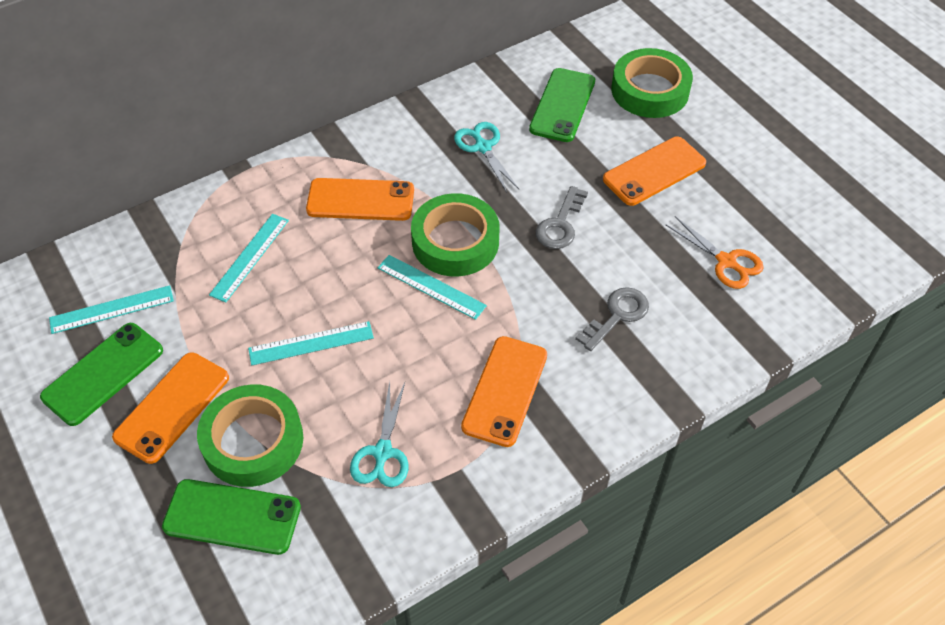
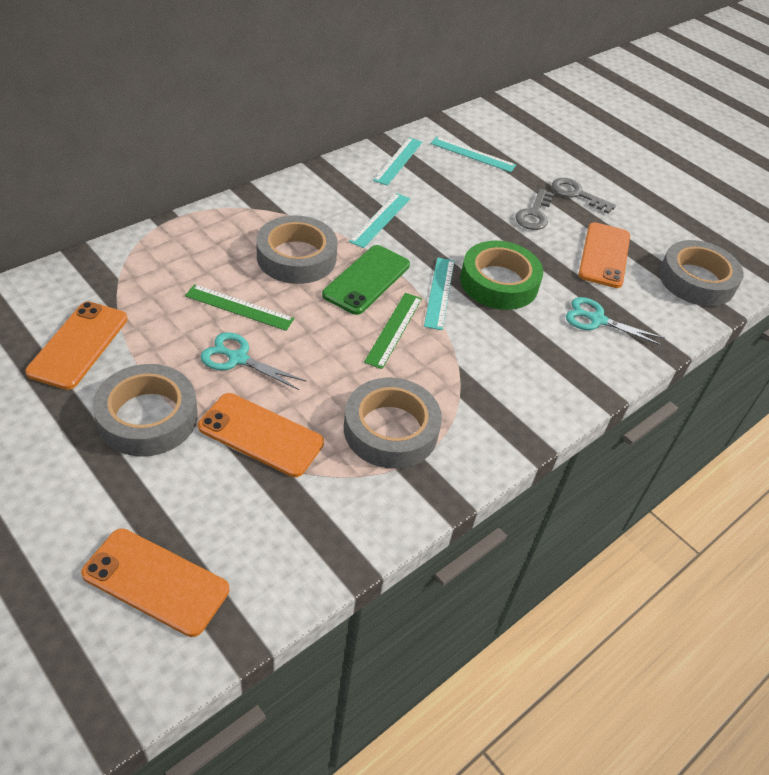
green phone: [40,323,163,426] [162,479,301,555] [529,68,595,142] = 3 -> [322,245,410,315] = 1
green ruler: none = 0 -> [185,284,294,331] [364,293,422,369] = 2
green tape: [197,384,303,487] [411,193,499,276] [612,48,693,118] = 3 -> [460,241,543,310] = 1
grey tape: none = 0 -> [93,364,197,457] [256,216,337,284] [344,377,442,469] [659,240,744,306] = 4
orange scissors: [666,216,764,289] = 1 -> none = 0

